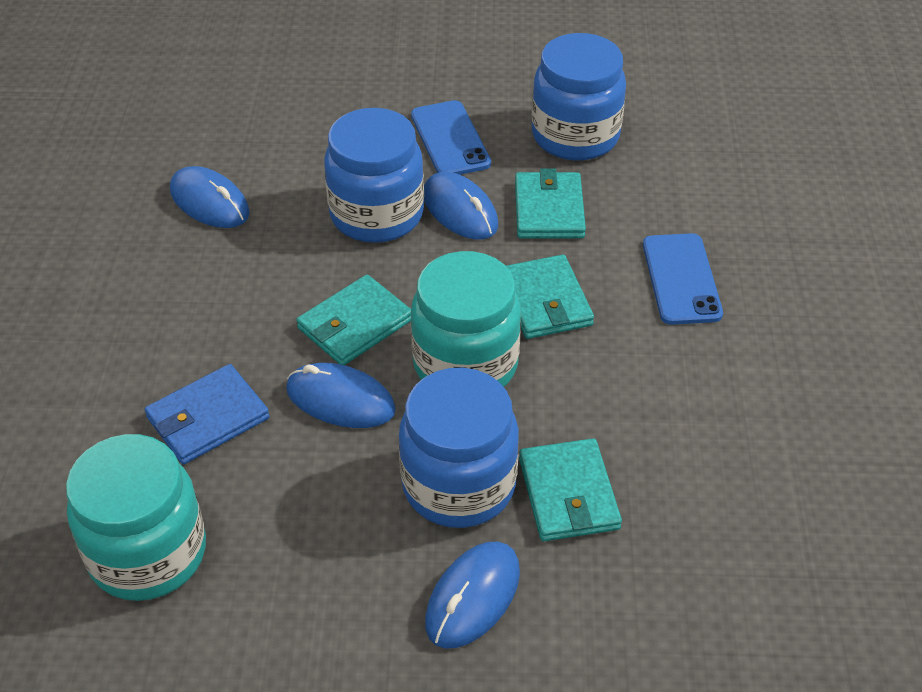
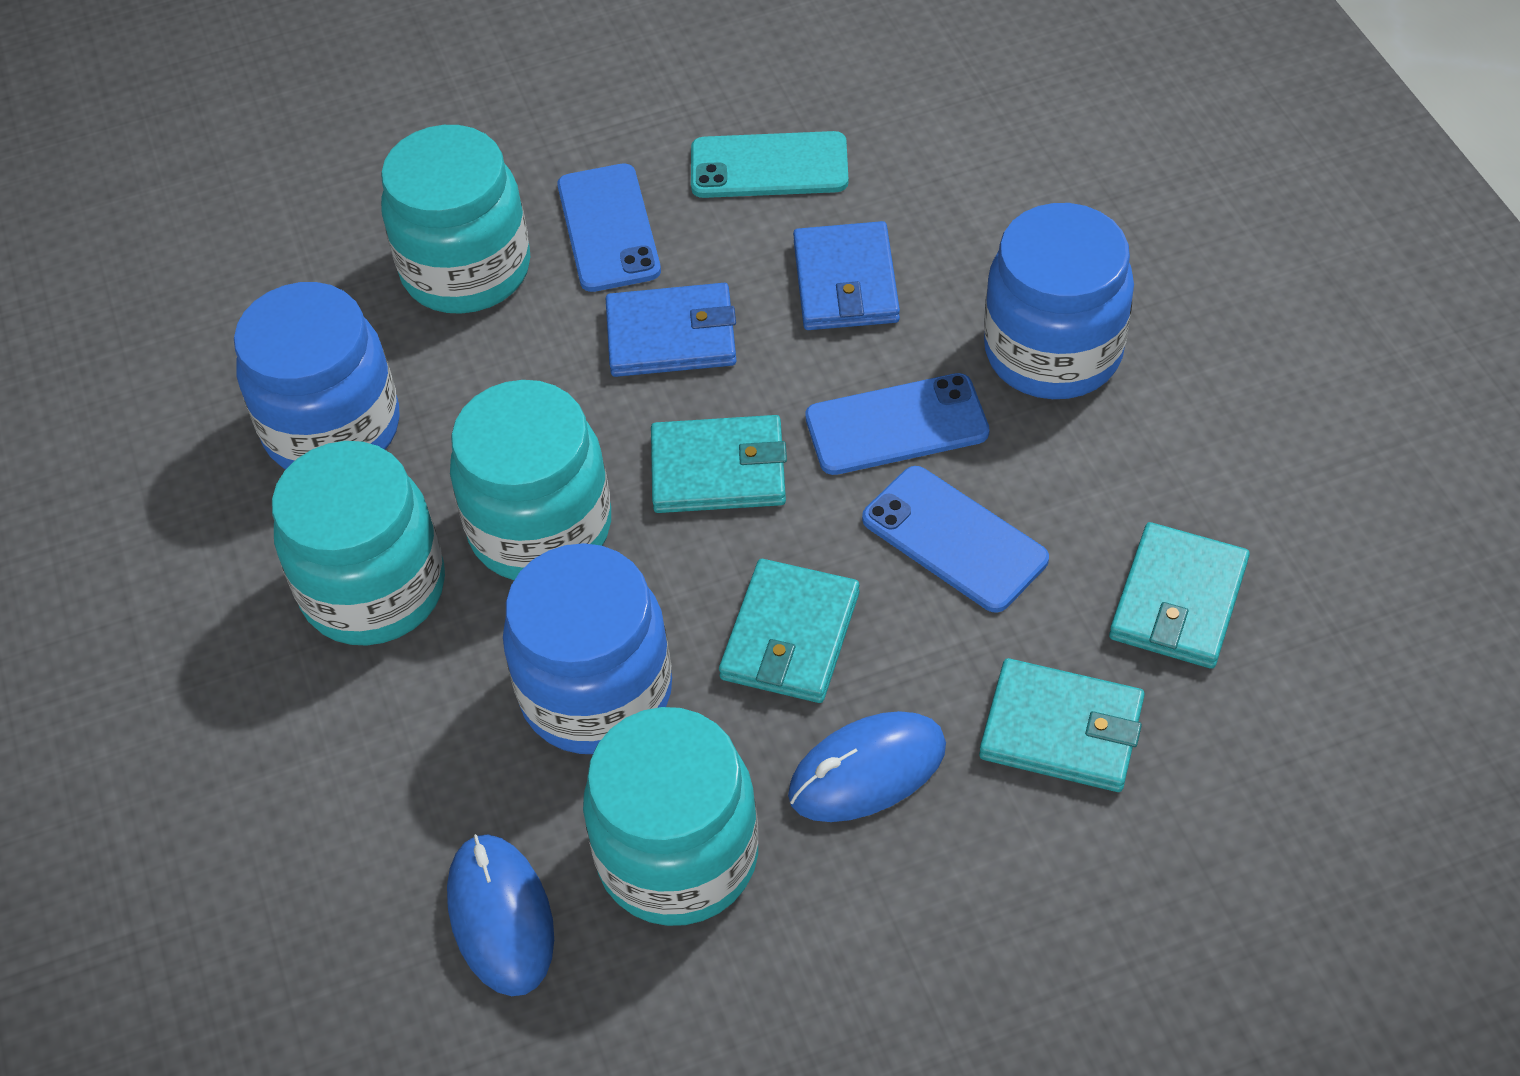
blue mouse: [170,166,250,228] [286,363,396,428] [424,172,498,239] [425,542,520,649] = 4 -> [447,834,554,996] [788,711,946,822] = 2
blue phone: [411,100,491,175] [643,233,723,325] = 2 -> [557,163,661,292] [805,373,990,475] [862,466,1049,613] = 3
blue wallet: [144,364,269,464] = 1 -> [606,283,736,377] [793,221,900,330] = 2
turquoise jar: [66,434,206,601] [410,251,521,387] = 2 -> [272,441,445,645] [381,125,530,314] [450,380,611,580] [583,707,758,926] = 4
turquoise phone: none = 0 -> [691,131,849,198] = 1

